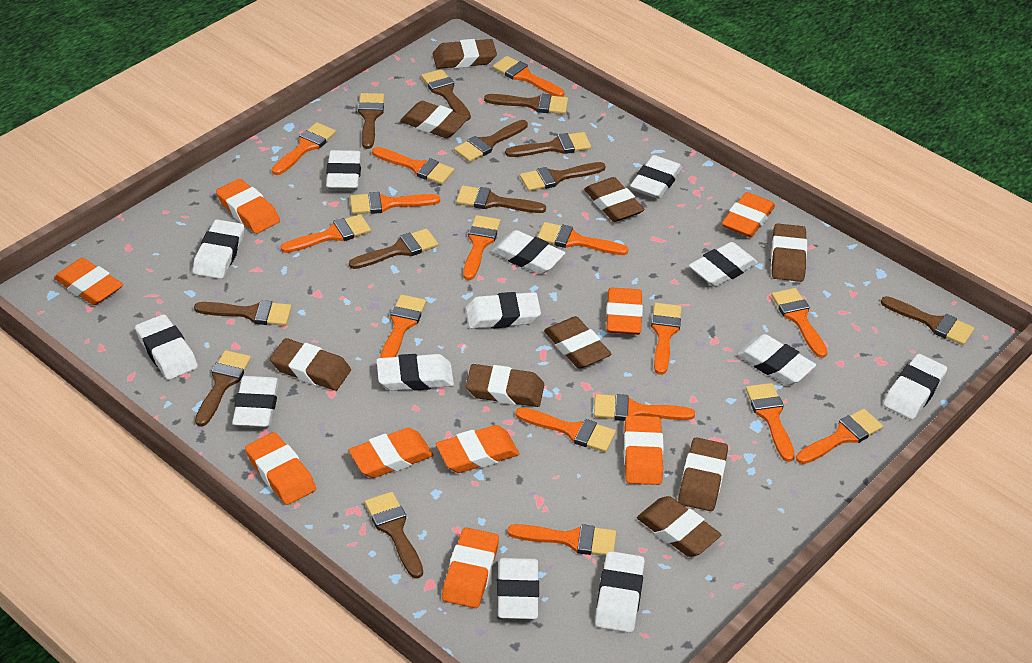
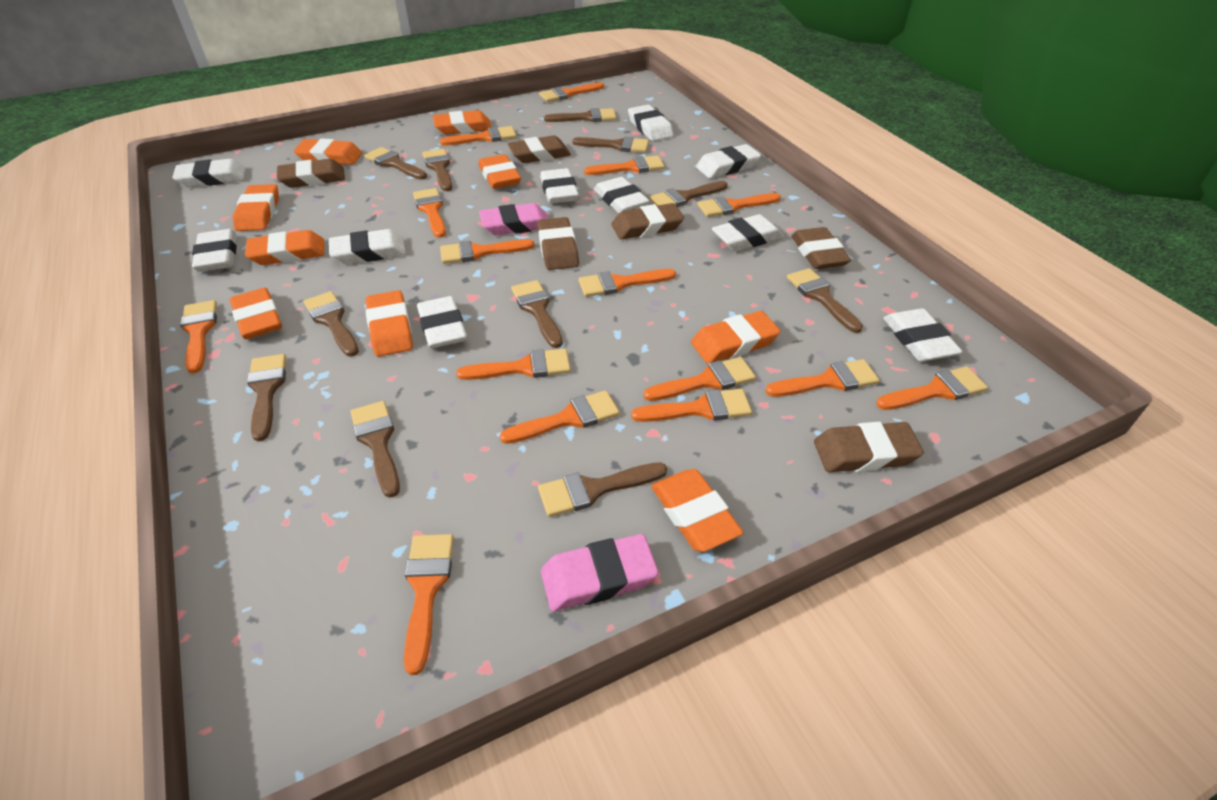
brown brush: [194,300,292,326] [195,350,251,427] [349,228,438,269] [358,93,384,149] [365,492,423,578] [421,69,471,121] [454,120,528,162] [456,186,546,213] [484,93,568,114] [505,132,591,157] [520,162,606,191] [881,296,975,345] = 12 -> [247,354,286,441] [304,291,359,357] [351,401,400,498] [364,147,427,180] [423,148,453,191] [511,280,563,348] [538,462,667,517] [544,108,616,122] [572,137,649,152] [649,181,728,207] [787,268,863,333] = 11
brown eraser: [270,338,351,391] [400,101,468,138] [433,39,497,69] [466,364,544,407] [544,316,611,369] [584,177,645,222] [637,496,721,557] [678,437,728,511] [771,223,807,282] = 9 -> [277,159,345,188] [508,135,571,163] [537,217,579,270] [611,203,684,240] [791,227,851,269] [814,422,924,472] = 6
pink eraser: none = 0 -> [479,203,548,235] [541,534,658,611] = 2
white eraser: [135,314,198,380] [193,219,244,279] [232,376,279,428] [326,150,361,190] [376,354,454,391] [465,292,541,329] [491,230,565,274] [497,558,539,619] [595,551,645,633] [630,155,682,199] [689,242,758,287] [737,334,816,385] [883,354,947,419] = 13 -> [172,159,245,187] [192,229,237,272] [329,229,406,264] [417,296,467,348] [540,168,579,204] [594,177,649,213] [628,105,674,141] [696,144,761,178] [712,214,783,251] [883,308,963,361] = 10

